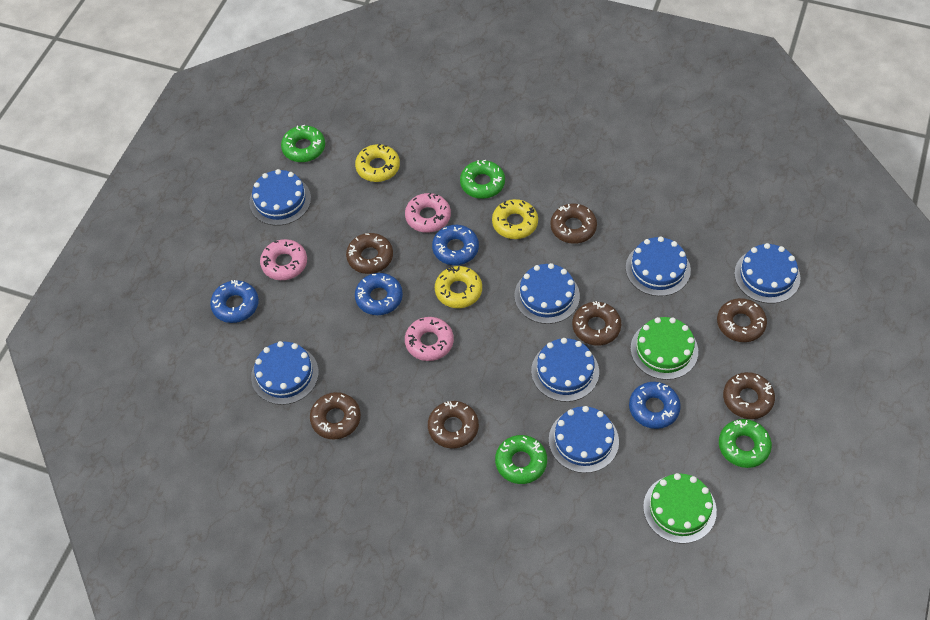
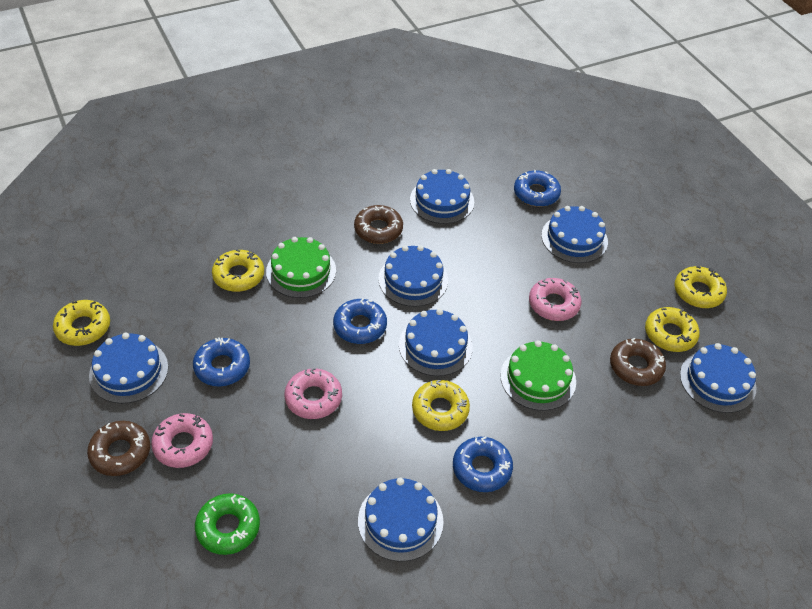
brown donut: [310,392,361,440] [346,233,393,274] [428,401,479,448] [550,203,597,244] [572,301,621,346] [717,298,767,342] [723,372,775,419] = 7 -> [87,421,150,476] [354,205,403,244] [610,338,666,386] = 3
green donut: [281,125,325,162] [460,160,505,199] [495,435,547,484] [719,419,772,468] = 4 -> [195,493,260,555] = 1
yellow donut: [355,144,400,182] [435,266,482,308] [492,199,538,239] = 3 -> [53,300,110,346] [212,249,264,292] [412,379,470,431] [645,307,700,352] [675,266,727,308] = 5

